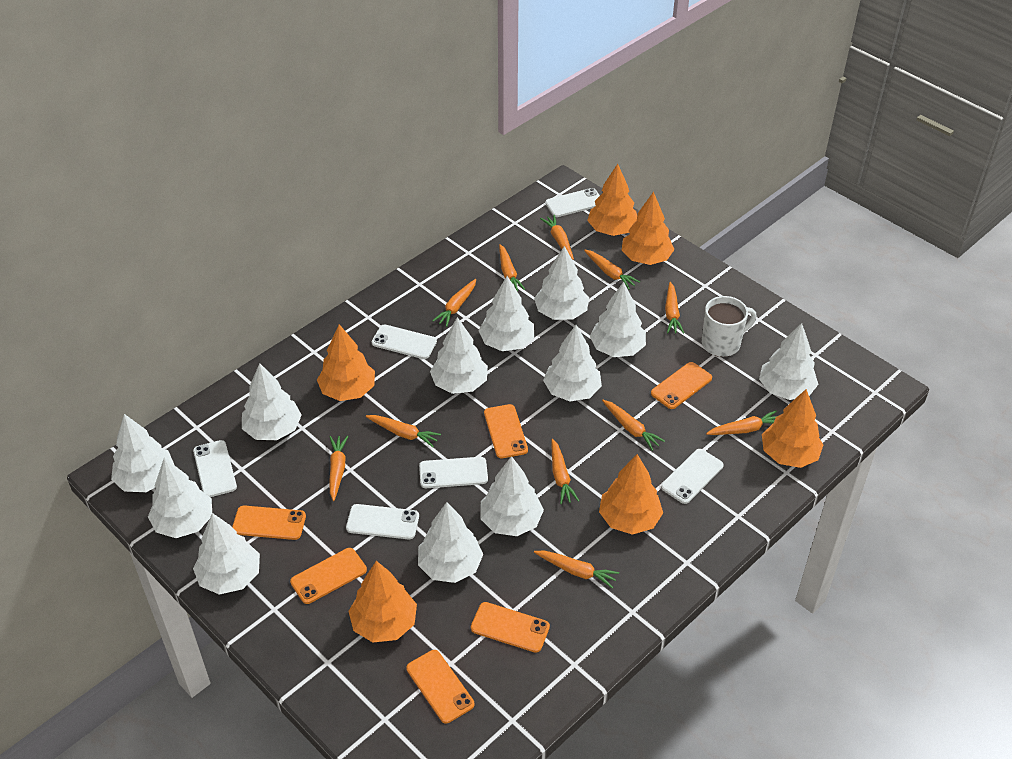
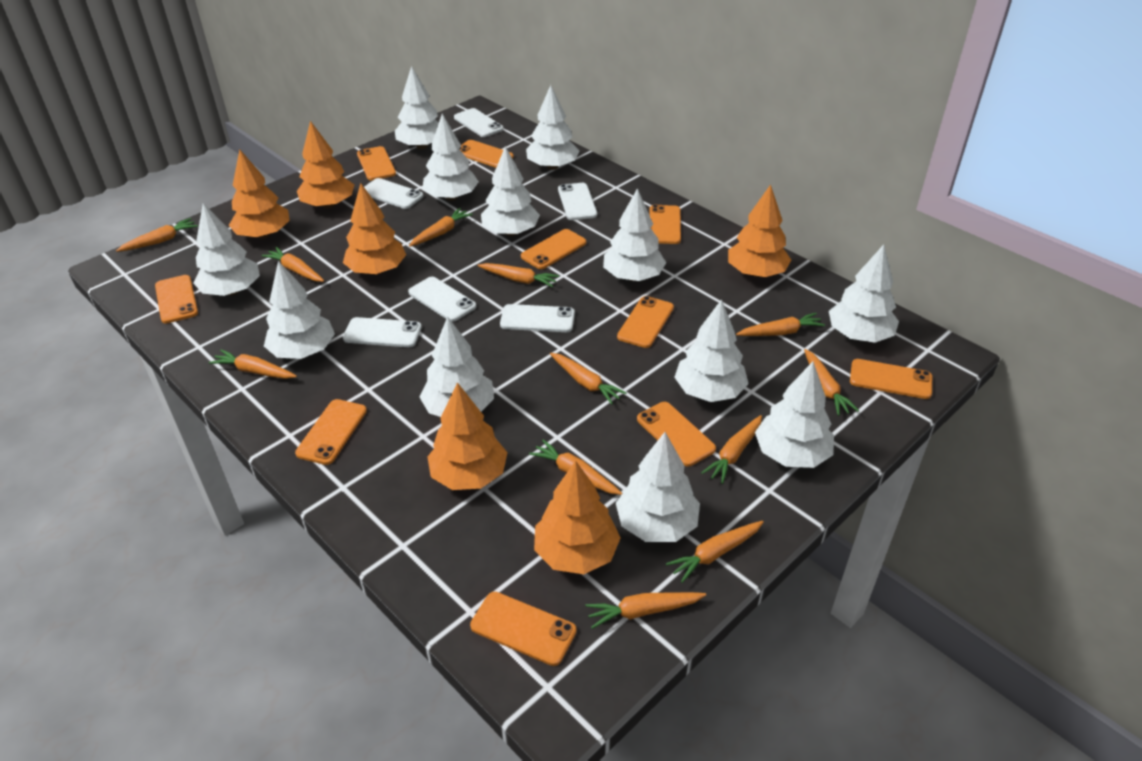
orange carrot: [329,436,348,501] [366,415,441,447] [432,279,476,327] [499,244,526,292] [534,550,619,588] [540,215,574,260] [551,439,579,504] [584,250,640,290] [602,400,665,451] [665,282,684,334] [706,410,777,435] = 11 -> [116,218,198,252] [209,350,297,379] [262,247,324,282] [409,208,473,247] [477,263,559,287] [529,439,622,495] [550,353,627,405] [585,592,706,629] [666,521,764,583] [701,415,762,484] [736,313,825,336] [804,349,859,416] = 12
orange phone: [232,505,306,540] [290,548,367,604] [406,650,474,723] [471,602,550,653] [484,404,528,458] [651,362,712,409] = 6 -> [155,275,198,323] [295,399,367,465] [357,146,396,180] [459,140,514,168] [470,592,577,666] [521,229,586,269] [617,296,674,348] [637,402,716,466] [649,205,681,244] [850,359,932,399] = 10
white mug: [702,296,756,357] = 1 -> none = 0

